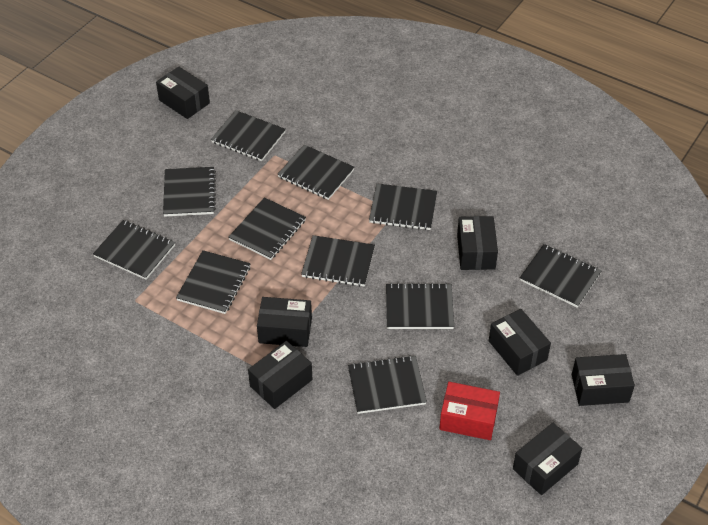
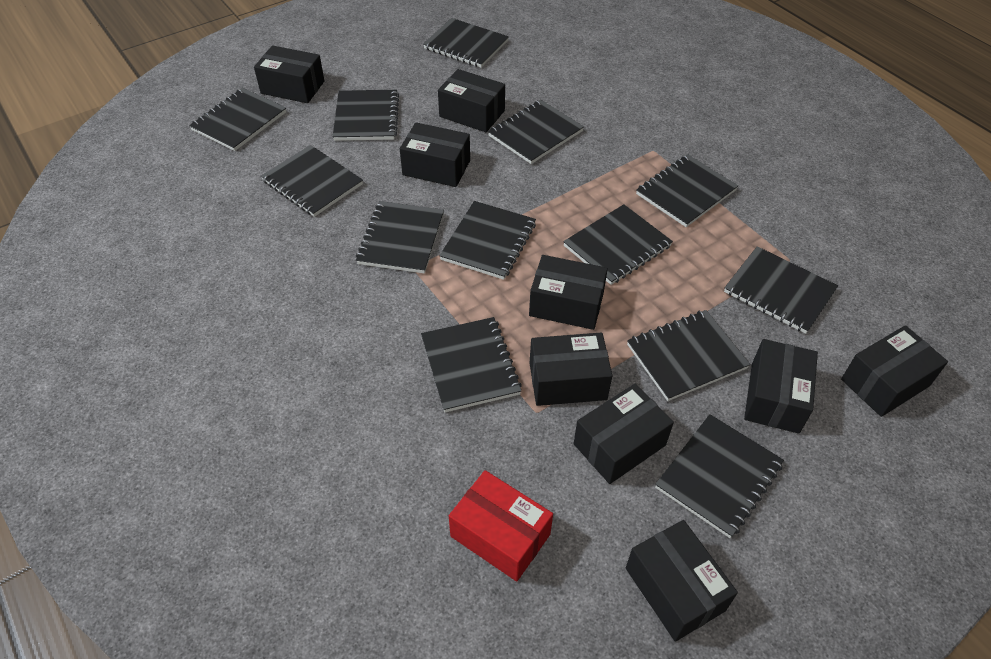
black box: [156,66,210,119] [248,341,312,409] [257,297,312,347] [457,216,498,270] [489,309,551,376] [513,423,582,495] [572,354,635,406] = 7 -> [254,45,324,103] [400,122,470,187] [438,69,505,132] [529,255,608,330] [530,333,613,406] [574,384,674,484] [626,520,738,642] [744,339,818,434] [841,325,948,417] = 9
black notebook: [93,220,175,280] [163,167,216,217] [176,250,251,314] [211,110,286,161] [229,197,306,260] [278,145,355,200] [301,235,375,287] [348,355,427,414] [369,184,437,230] [386,283,454,329] [520,244,602,308] = 11 -> [189,88,286,151] [261,145,363,217] [333,90,399,141] [356,201,444,274] [421,317,522,412] [423,18,509,68] [439,201,536,280] [488,100,584,164] [563,204,673,285] [627,310,750,401] [636,154,738,227] [655,414,784,538] [724,246,838,334] = 13

